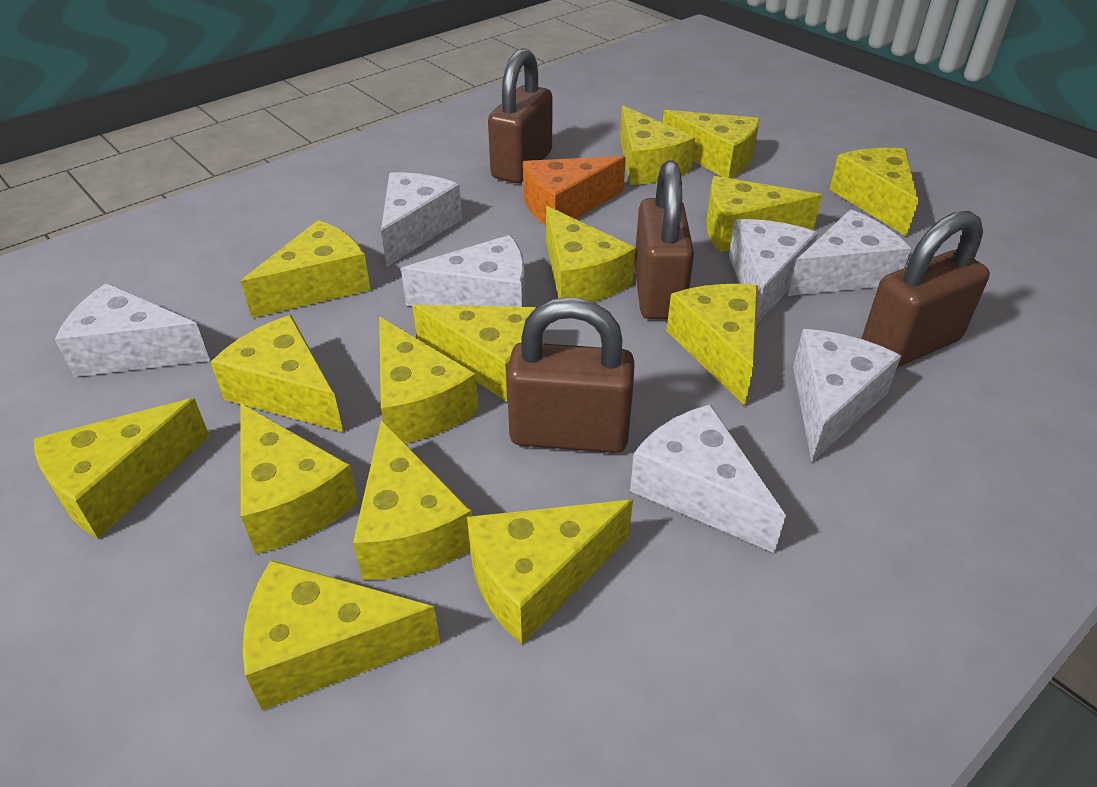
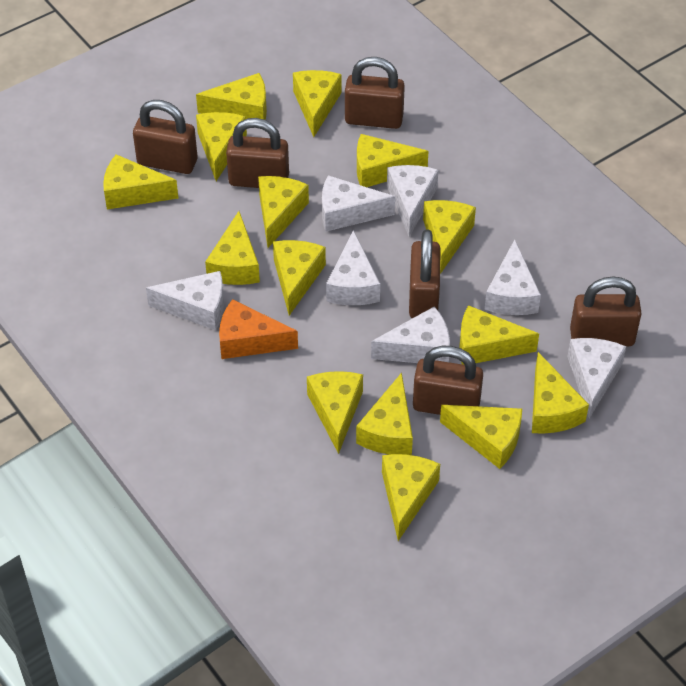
brown padlock: [488,48,552,183] [507,297,635,453] [634,160,694,319] [861,211,990,367] = 4 -> [133,100,198,174] [226,118,289,188] [345,57,405,129] [409,229,441,318] [413,346,483,415] [570,277,642,346] = 6

